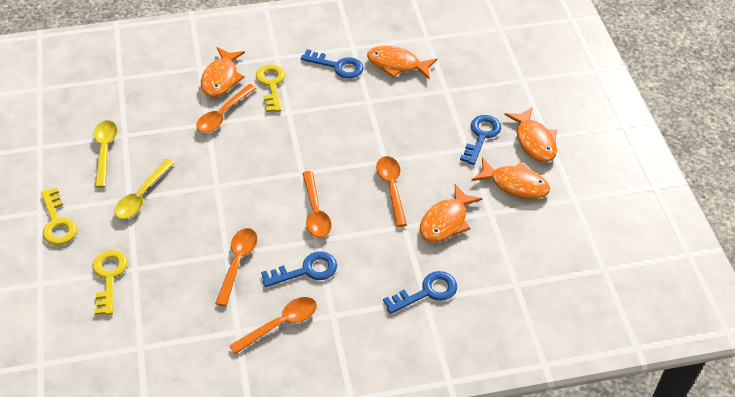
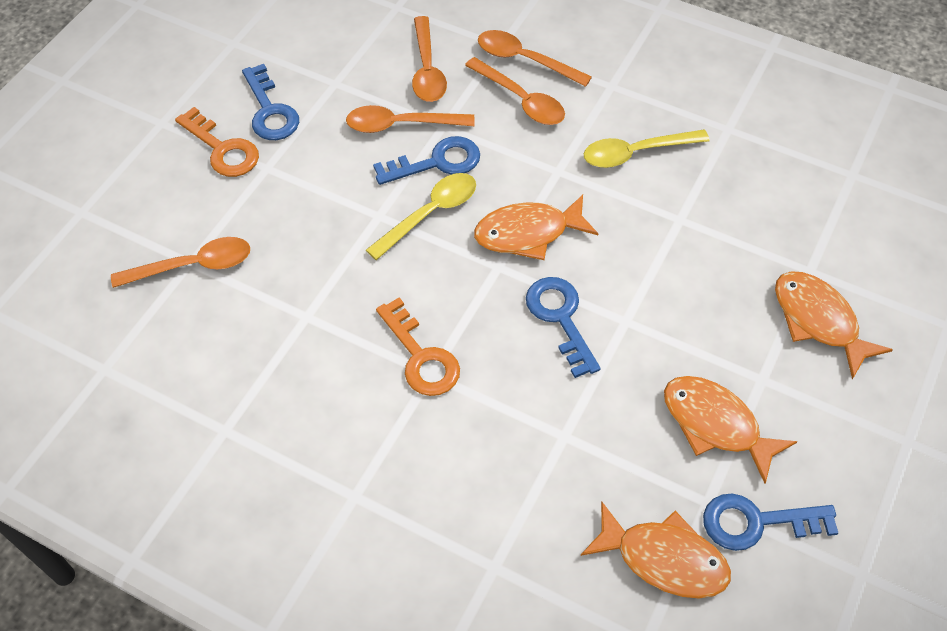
orange fish: [201,47,245,97] [367,46,437,79] [420,184,482,242] [471,158,550,199] [504,107,557,162] = 5 -> [474,195,598,260] [581,502,731,598] [664,376,797,484] [775,271,893,379] = 4
orange key: none = 0 -> [175,107,259,177] [376,298,460,396] = 2
yellow key: [41,188,77,245] [92,250,127,315] [256,65,285,112] = 3 -> none = 0

